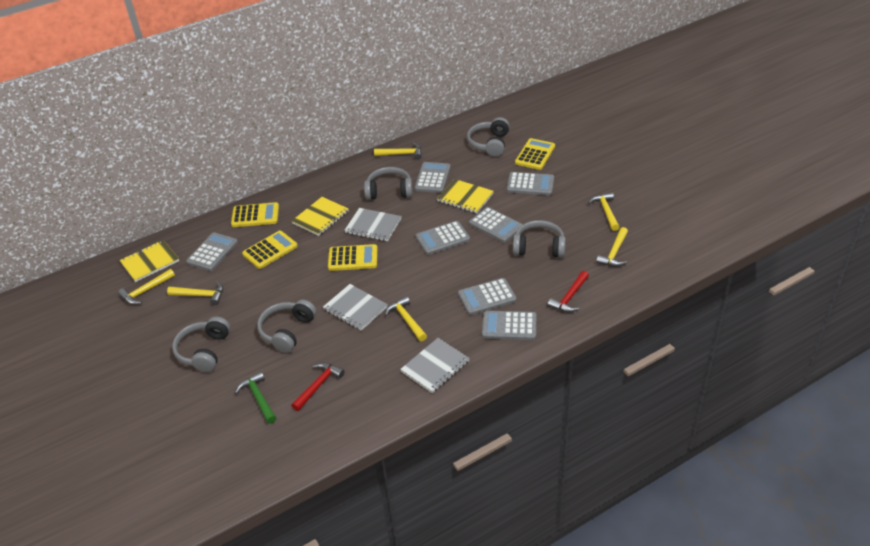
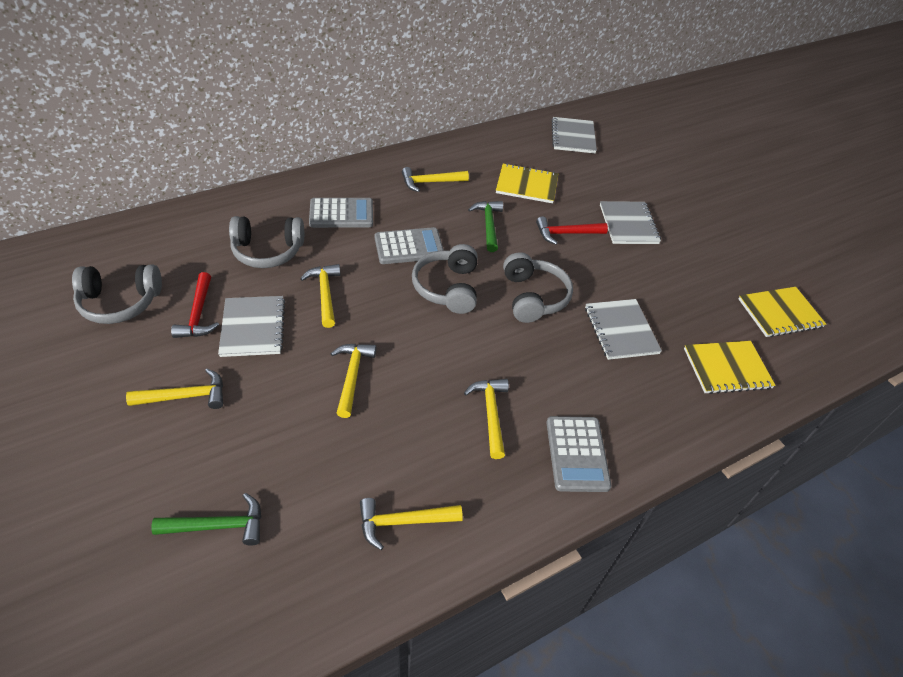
green hammer: [235,371,276,424] = 1 -> [151,493,261,546] [468,201,503,252] = 2
grey calculator: [186,232,238,271] [414,162,451,193] [415,221,470,255] [458,278,517,315] [469,207,523,243] [482,311,536,340] [507,172,554,195] = 7 -> [309,198,373,228] [375,227,444,264] [547,416,611,492] = 3
grey headphones: [172,317,230,372] [257,300,316,353] [364,167,413,200] [467,117,510,157] [513,220,566,258] = 5 -> [72,264,162,324] [229,216,304,268] [412,244,478,314] [503,252,573,323] = 4
grey notebook: [323,284,388,331] [344,208,402,241] [400,338,470,393] = 3 -> [218,296,285,357] [551,117,597,153] [585,299,662,360] [600,201,661,244] = 4
yellow calculator: [231,202,279,227] [242,231,298,269] [328,244,378,271] [515,138,555,170] = 4 -> none = 0

